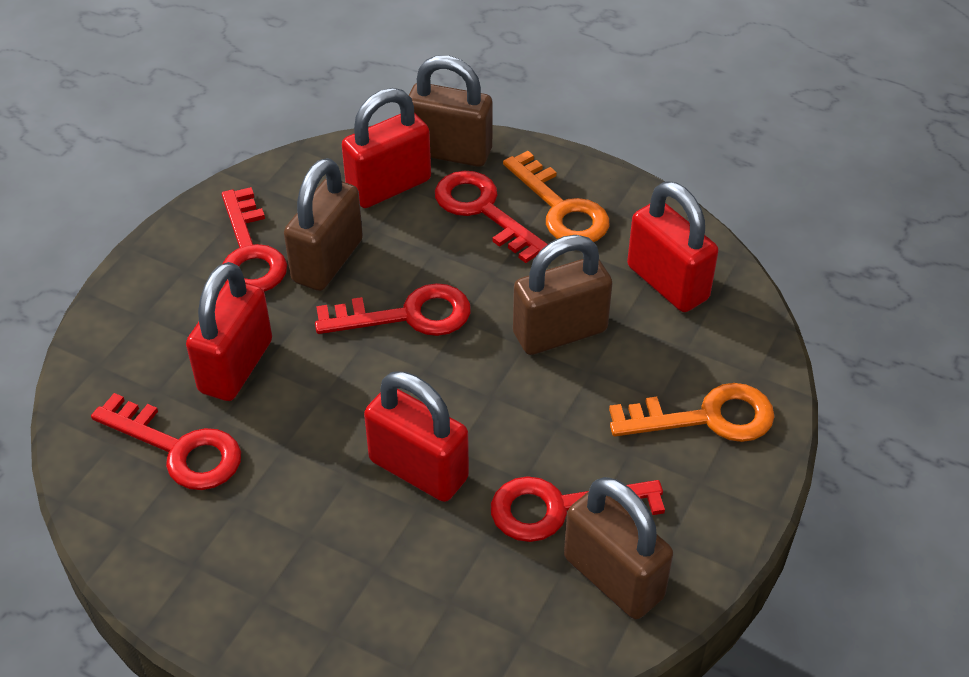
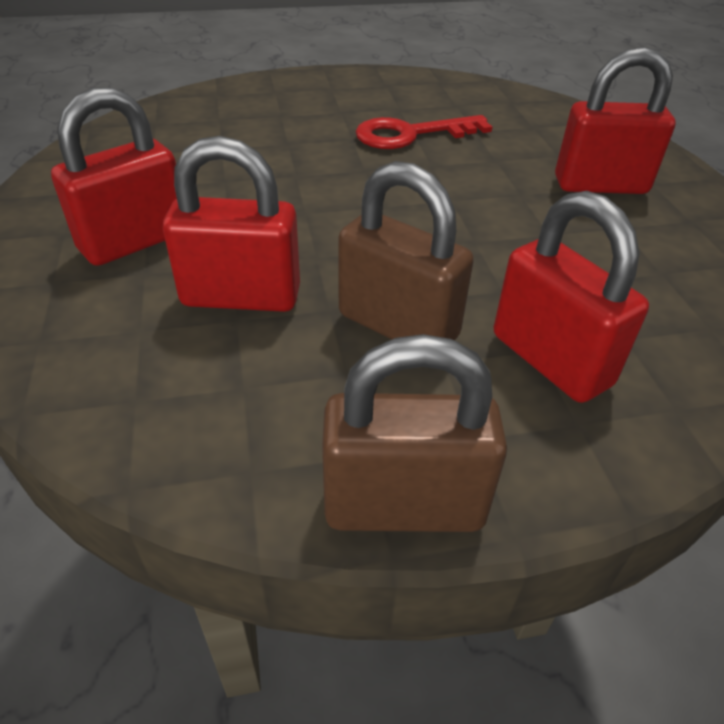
brown padlock: [284,158,363,291] [409,56,493,167] [513,235,612,355] [564,477,673,619] = 4 -> [322,334,507,532] [338,161,474,340] = 2
orange key: [503,151,609,242] [609,383,774,442] = 2 -> none = 0
red key: [91,393,241,490] [222,187,287,292] [315,283,471,336] [435,171,548,263] [491,476,665,542] = 5 -> [356,115,492,149] = 1

